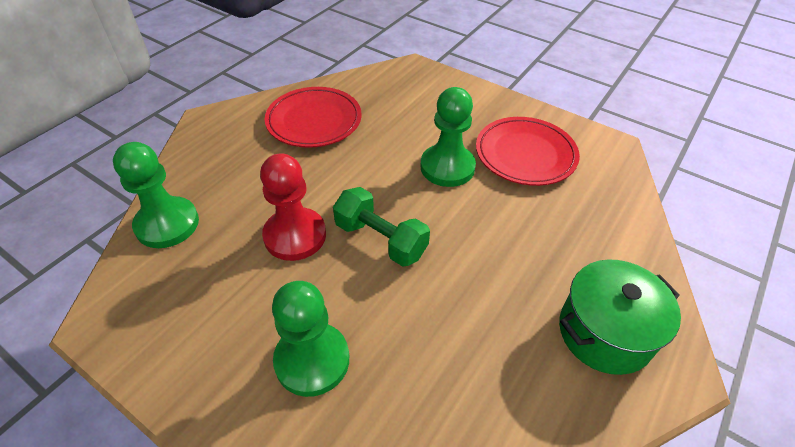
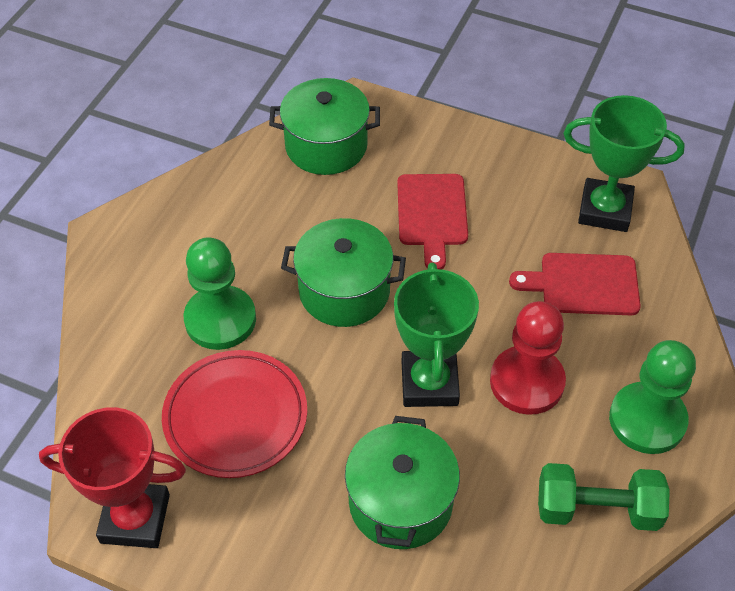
green pawn: [113,142,199,248] [272,281,349,397] [420,87,476,187] = 3 -> [184,237,256,350] [609,340,696,454] = 2
green pot: [559,259,681,375] = 1 -> [269,78,380,175] [281,218,406,327] [345,416,460,549] = 3
green trophy: none = 0 -> [394,262,479,407] [563,95,685,232] = 2
red cutting board: none = 0 -> [397,174,468,270] [509,253,641,315] = 2
red plate: [265,87,362,148] [476,117,580,186] = 2 -> [162,350,307,478] = 1
red trophy: none = 0 -> [39,407,186,548] = 1

